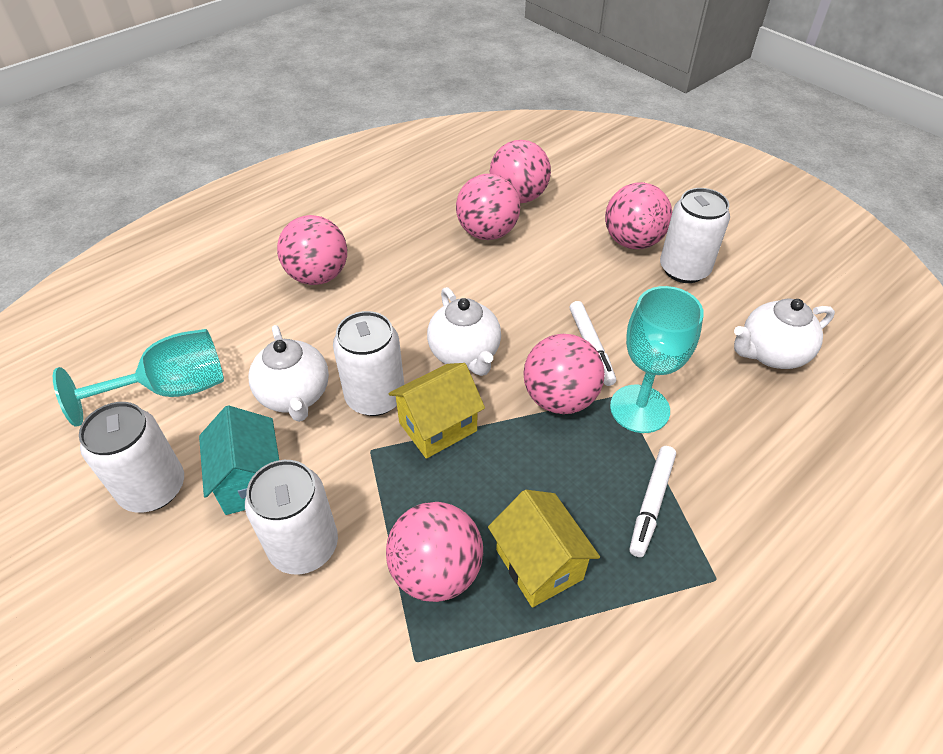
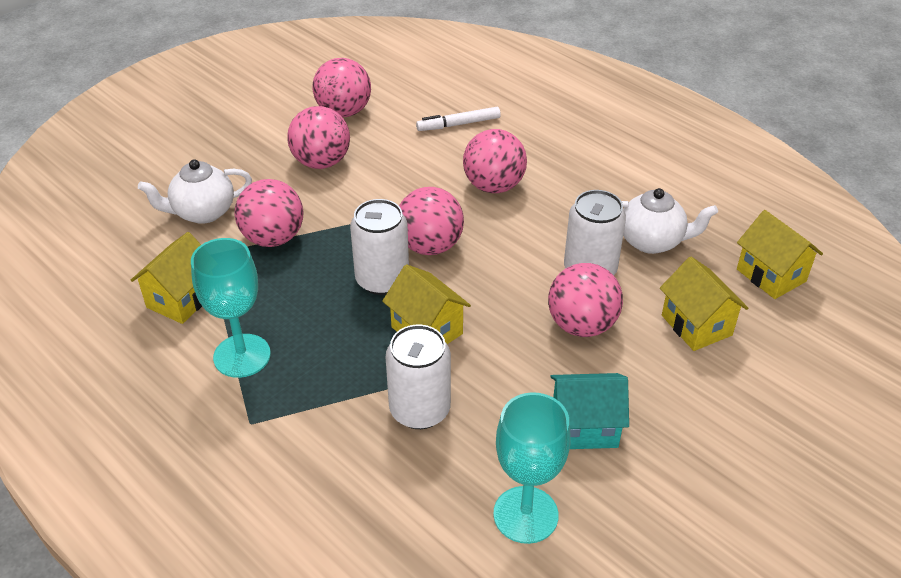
white can: [79,402,184,513] [245,460,338,575] [333,311,404,416] [660,188,730,283] = 4 -> [350,199,409,295] [386,325,451,429] [564,190,626,275] = 3
white marker: [570,301,616,386] [629,446,676,557] = 2 -> [416,107,501,131] = 1
white teapot: [248,325,329,422] [427,287,501,376] [734,298,835,369] = 3 -> [138,159,252,224] [622,188,718,254] = 2
yellow house: [389,363,485,459] [488,490,600,608] = 2 -> [131,232,202,324] [382,264,471,344] [660,257,748,351] [737,210,823,299] = 4

